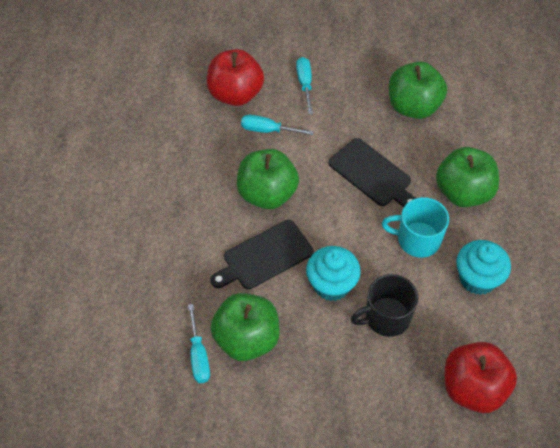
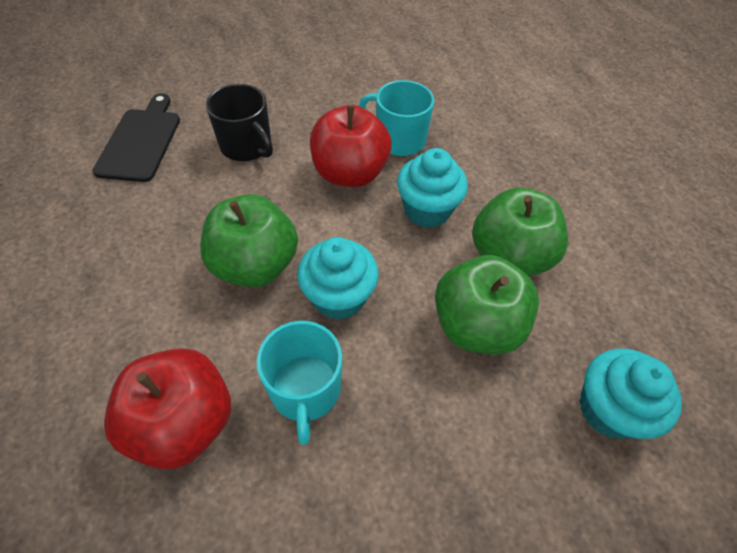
black cutting board: [210,220,313,289] [329,138,416,207] = 2 -> [93,93,180,182] = 1
green apple: [211,293,280,361] [237,149,299,209] [389,62,447,119] [436,147,499,207] = 4 -> [200,194,298,287] [435,255,539,354] [472,187,568,276] = 3
turquoise cupcake: [306,246,361,301] [456,240,511,295] = 2 -> [297,237,378,320] [397,148,468,228] [579,349,682,439] = 3
turquoise mug: [382,197,449,258] = 1 -> [256,321,342,445] [359,80,434,156] = 2
turquoise screwdriver: [188,304,210,383] [241,115,314,135] [296,57,313,114] = 3 -> none = 0

